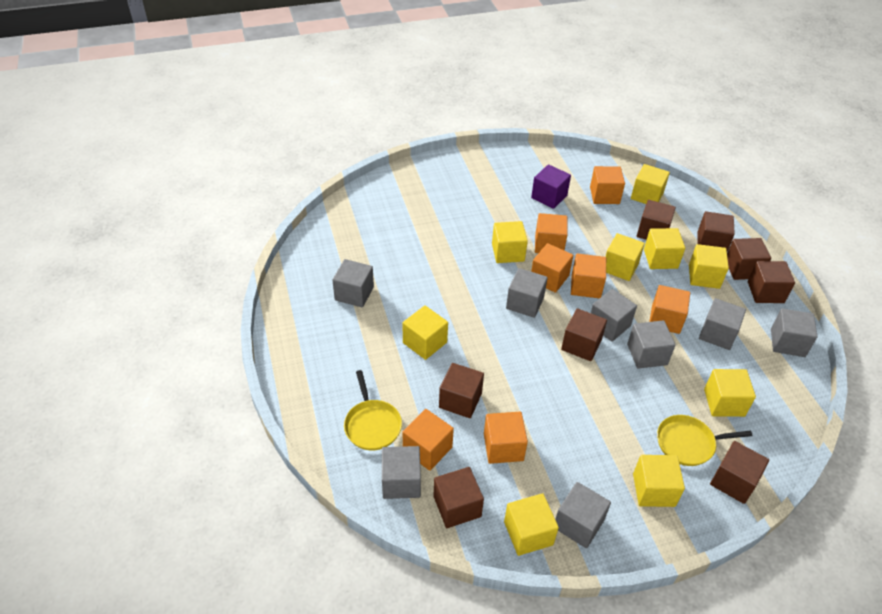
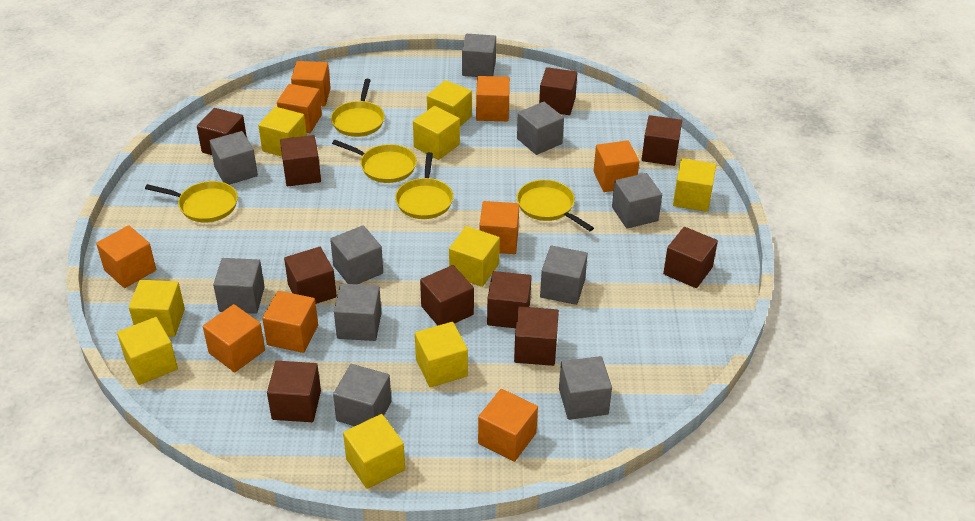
brown cube: [434,467,484,528] [439,363,484,418] [561,308,607,361] [637,200,676,240] [697,211,735,252] [710,441,769,504] [727,238,771,280] [748,261,795,303] = 8 -> [197,108,247,155] [267,361,321,422] [280,135,321,186] [284,247,337,304] [420,265,474,326] [487,271,532,328] [514,307,559,366] [539,67,577,115] [642,115,682,166] [663,227,718,288] = 10
grey cube: [332,259,374,308] [382,446,421,499] [506,268,548,318] [555,482,611,548] [591,289,637,342] [627,320,675,369] [699,298,746,350] [771,308,817,357] = 8 -> [210,131,258,185] [213,258,265,314] [330,225,383,284] [333,364,391,426] [334,284,381,341] [462,34,496,77] [517,102,564,155] [540,246,588,305] [559,356,612,420] [612,173,662,229] = 10
orange cube: [403,409,454,471] [484,412,528,464] [531,243,573,293] [535,213,568,253] [571,253,606,299] [590,166,625,204] [649,285,690,334] = 7 -> [96,225,156,288] [203,304,265,372] [262,291,318,353] [277,84,322,133] [291,61,331,106] [476,76,510,121] [478,389,538,462] [479,201,519,254] [594,140,639,192] = 9
purple cube: [531,164,571,209] = 1 -> none = 0
yellow pan: [344,370,402,450] [657,415,753,466] = 2 -> [145,181,238,222] [331,79,385,137] [332,140,417,183] [395,152,453,219] [517,180,594,231] = 5

